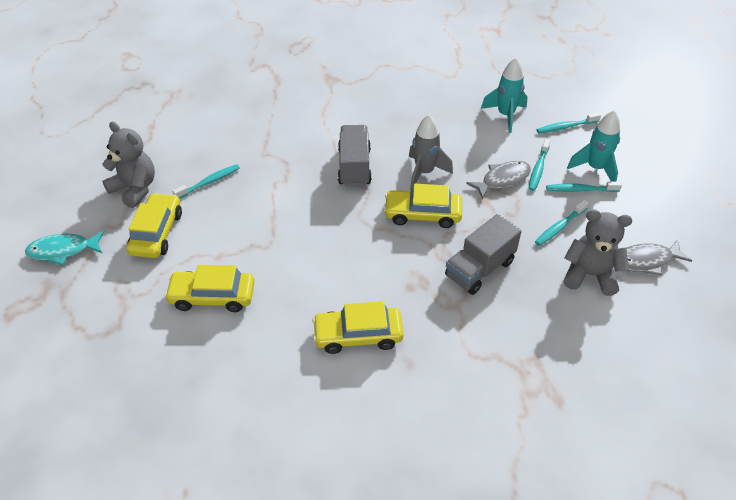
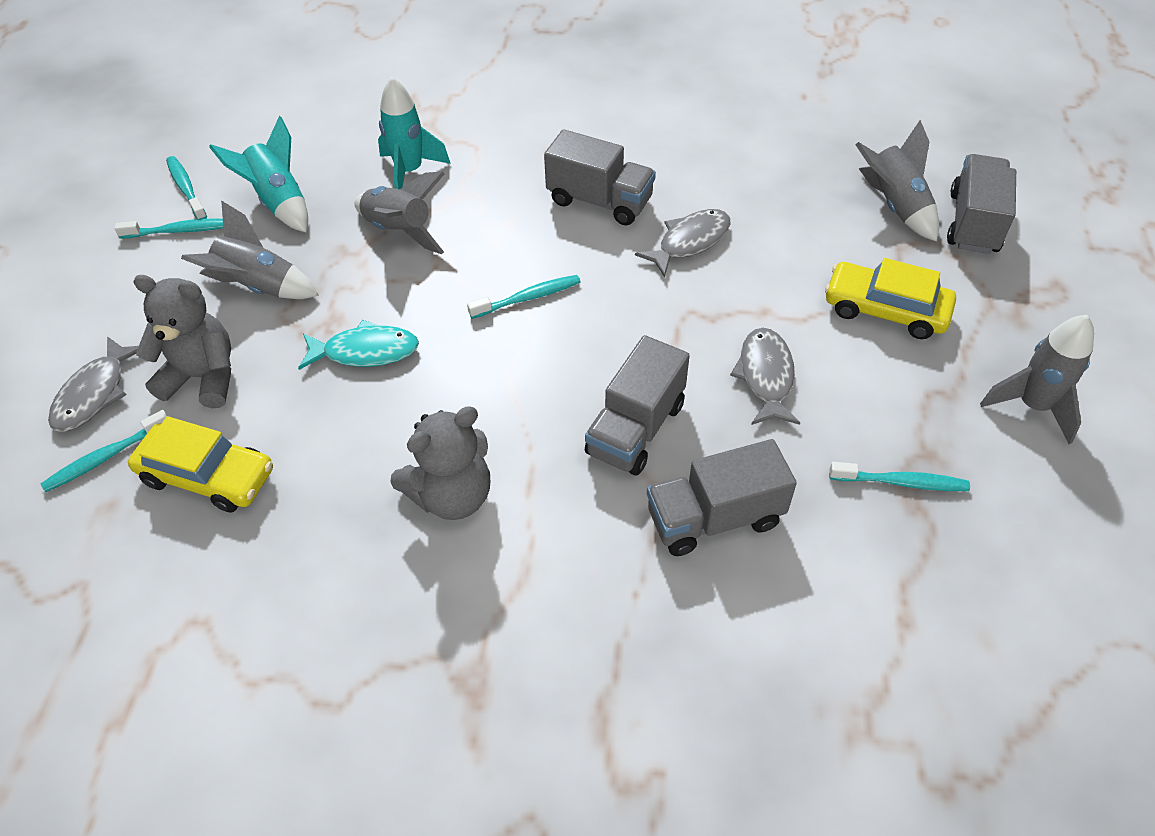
grey fish: [466,161,531,200] [626,239,692,276] = 2 -> [48,336,139,431] [635,209,731,278] [730,328,800,425] = 3
grey rocket: [409,114,453,190] = 1 -> [181,200,319,299] [354,172,445,254] [855,120,939,242] [980,315,1094,444] = 4
grey truck: [338,125,372,186] [445,214,522,295] = 2 -> [544,129,656,225] [585,335,690,476] [647,439,797,556] [947,154,1016,254] = 4
yellow car: [127,193,182,258] [165,265,254,312] [312,301,404,354] [384,184,462,228] = 4 -> [128,416,273,513] [825,258,956,339] = 2

